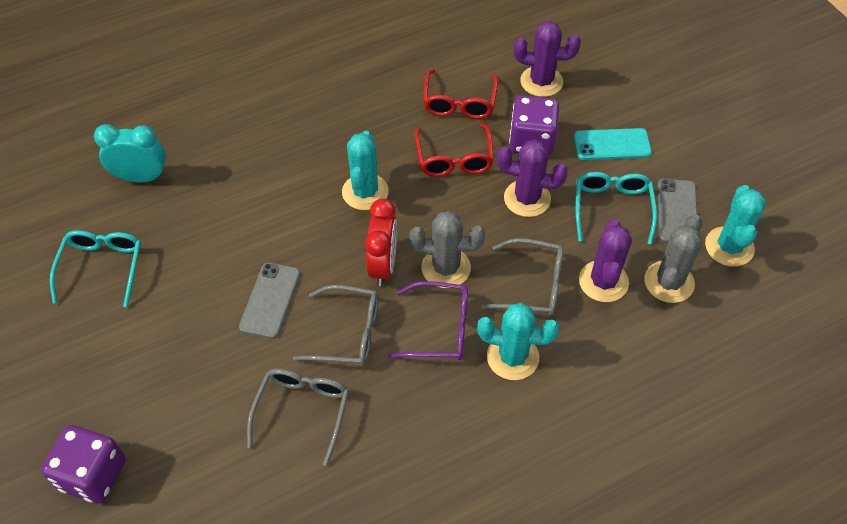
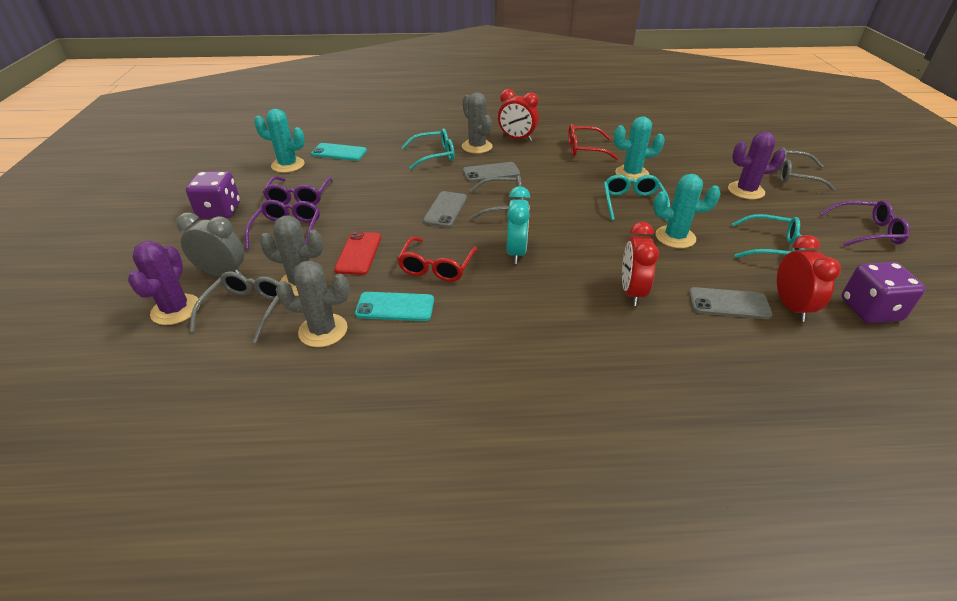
grey cactus: [409,211,485,288] [644,215,702,303] = 2 -> [260,216,323,296] [276,260,350,347] [462,92,493,154] = 3
grey clock: none = 0 -> [176,212,244,276] = 1
grey phone: [239,262,300,339] [658,179,697,243] = 2 -> [423,191,467,228] [463,162,520,182] [689,287,773,319] = 3
purple cactus: [497,140,568,217] [514,21,581,97] [579,219,632,302] = 3 -> [128,241,200,325] [728,132,786,200] = 2
purple glasses: [388,281,468,360] = 1 -> [245,200,320,250] [263,176,333,205] [820,200,910,247] = 3
red clock: [365,199,397,286] = 1 -> [498,89,539,141] [622,222,659,306] [777,235,841,322] = 3
red phone: none = 0 -> [334,231,381,275] = 1
turquoise glasses: [50,230,141,307] [576,172,657,245] = 2 -> [402,129,455,169] [604,175,670,221] [732,214,805,258] = 3
turquoise phone: [574,128,652,160] = 1 -> [311,143,367,161] [355,292,434,321] = 2

